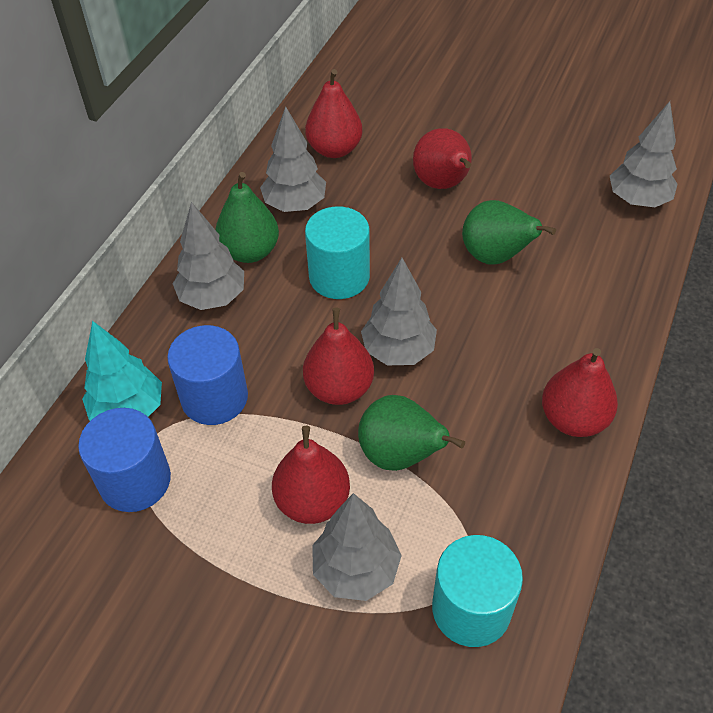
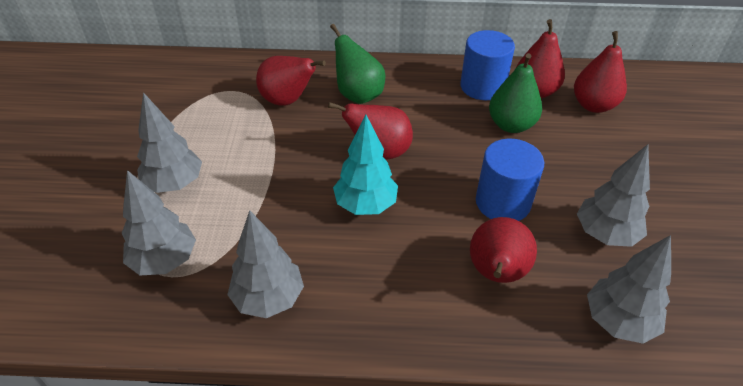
green pear: [215,172,279,263] [358,395,465,471] [462,200,556,265] = 3 -> [330,24,385,104] [489,53,542,133] = 2
turquoise cylinder: [305,207,370,299] [432,535,523,647] = 2 -> none = 0

